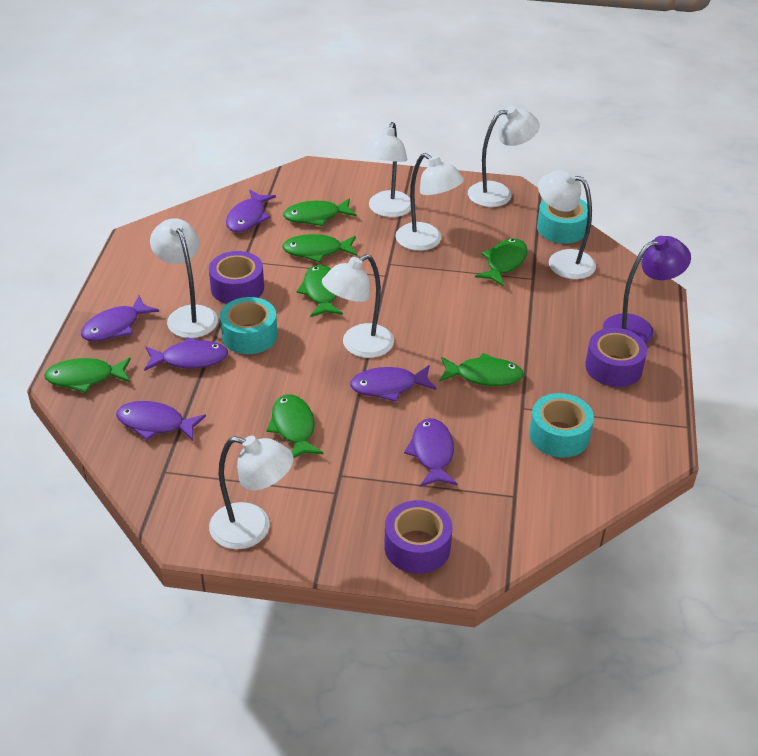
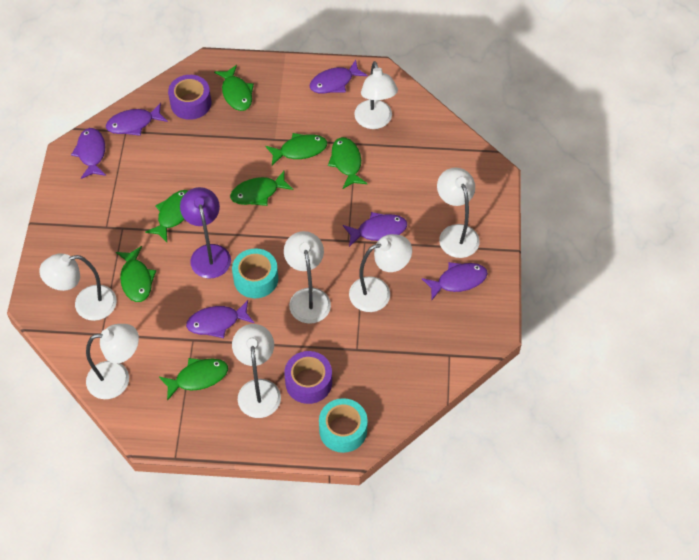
purple tape: [209,251,264,304] [384,500,452,574] [585,328,647,387] = 3 -> [168,75,211,120] [284,351,332,404] = 2
turquoise tape: [220,297,277,354] [529,393,594,458] [537,199,588,244] = 3 -> [232,248,278,298] [319,398,368,453] = 2

